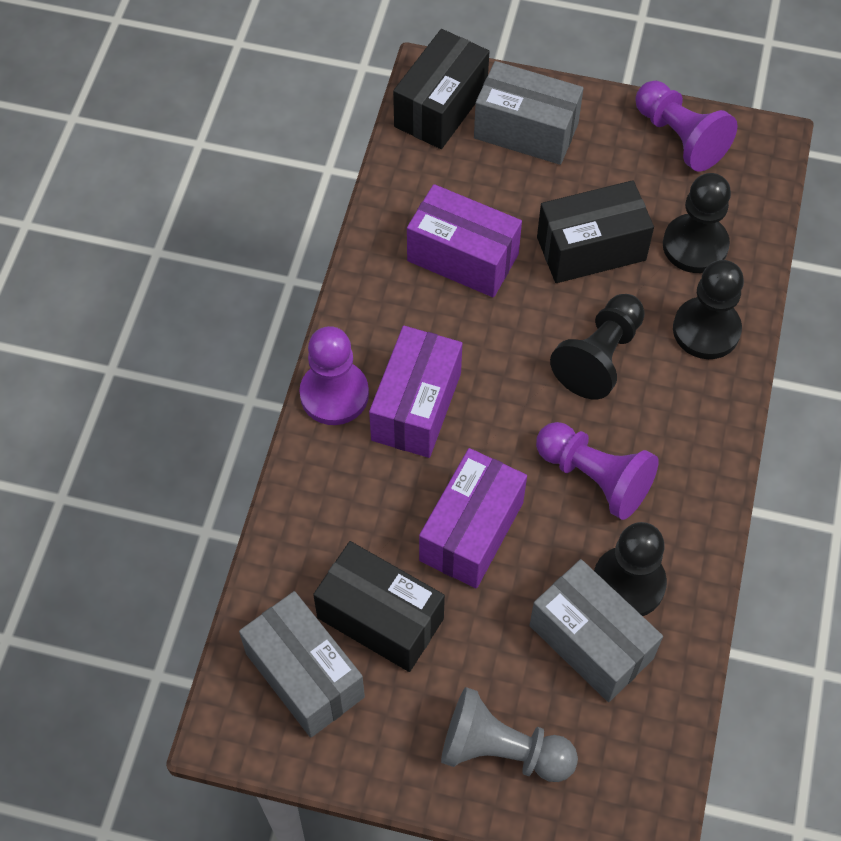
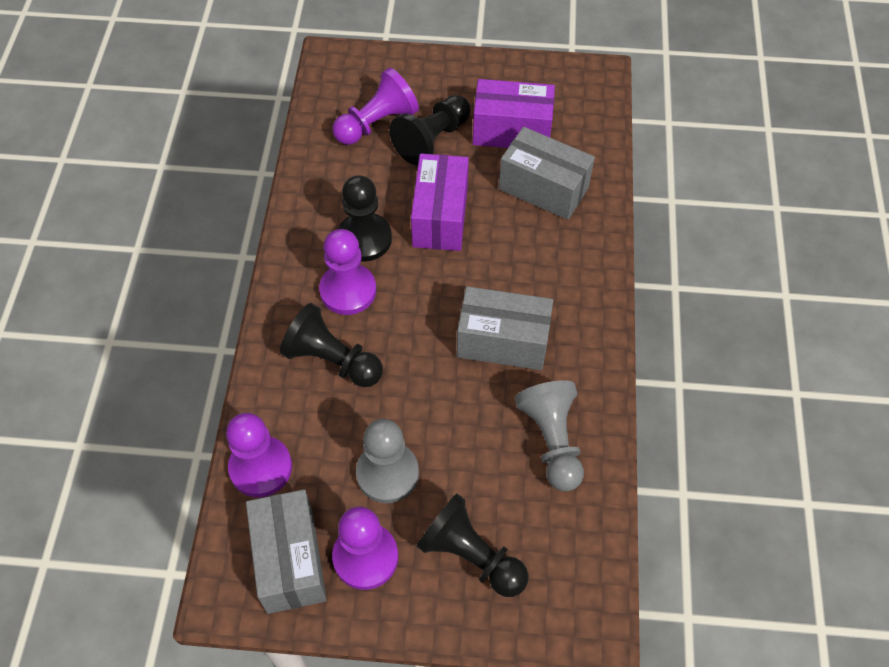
black box: [313,541,445,672] [393,29,489,149] [537,180,654,283] = 3 -> none = 0
grey pawn: [441,687,578,782] = 1 -> [356,419,419,503] [515,380,584,492] = 2
purple box: [369,326,462,458] [407,184,522,297] [419,448,527,588] = 3 -> [411,153,469,251] [473,79,555,148] = 2
purple pawn: [299,326,369,425] [536,422,659,520] [635,81,738,172] = 3 -> [226,413,292,497] [319,229,376,315] [332,68,419,145] [332,507,398,590] = 4

